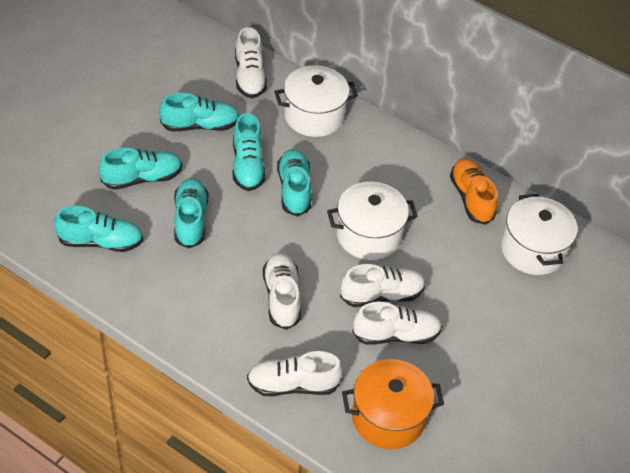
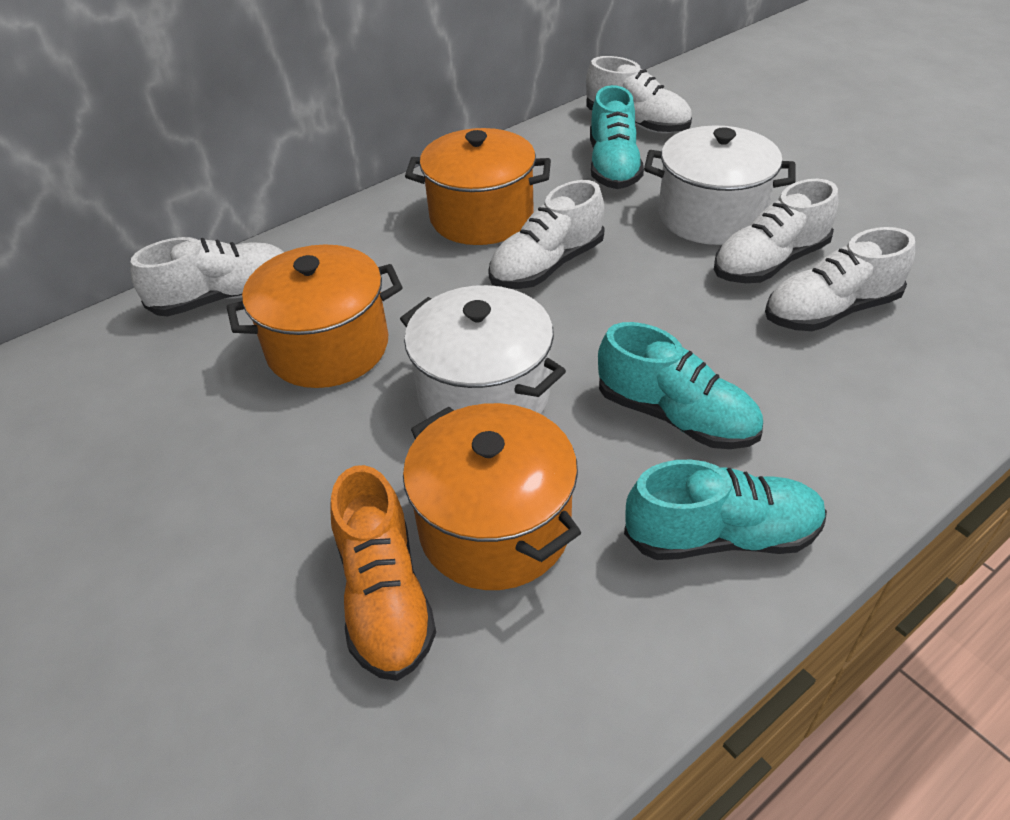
orange pot: [342,359,444,449] = 1 -> [227,244,402,388] [403,403,581,590] [405,128,551,245] = 3
turquoise shoe: [54,206,143,252] [99,148,182,190] [159,93,240,131] [174,178,208,248] [233,113,266,191] [277,149,311,217] = 6 -> [590,85,644,189] [598,322,763,449] [624,460,827,560] = 3
white pot: [275,65,358,137] [327,182,418,260] [501,194,578,275] = 3 -> [400,285,566,419] [644,125,795,245] = 2

